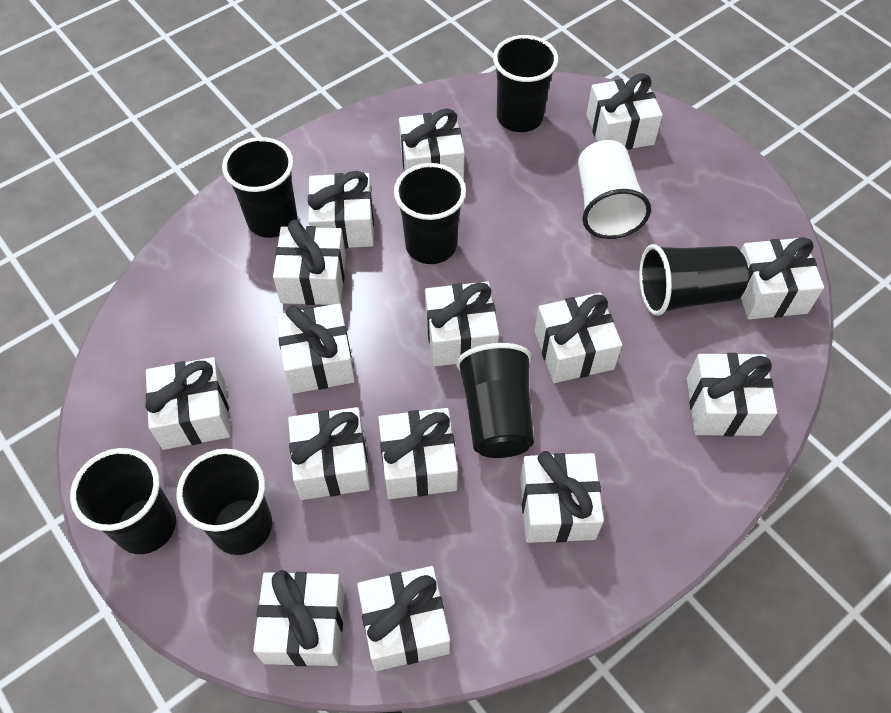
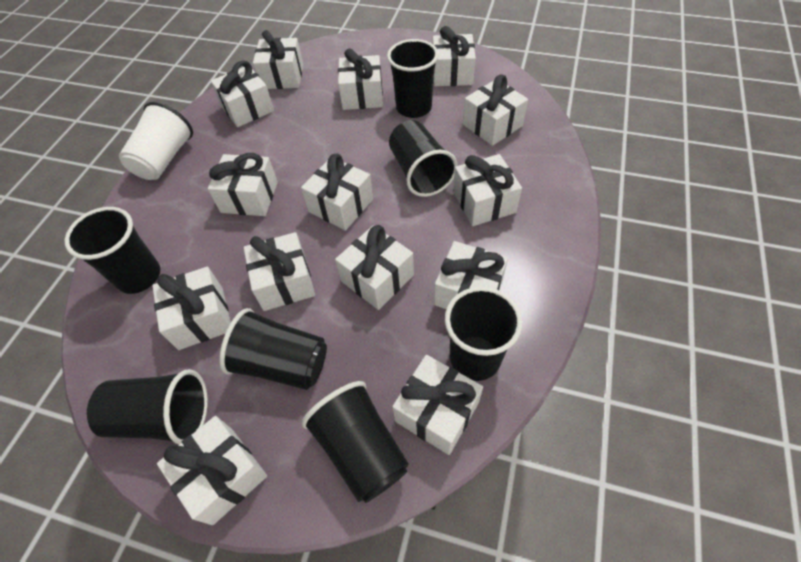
white gift: [145,357,230,450] [253,570,345,666] [273,220,346,305] [276,304,355,394] [288,407,370,500] [308,171,374,249] [357,566,450,671] [378,408,458,499] [399,108,465,181] [425,281,499,366] [520,451,604,543] [535,293,622,383] [586,73,663,150] [687,353,777,436] [741,237,824,319] = 15 -> [152,267,231,350] [157,416,267,525] [208,153,278,216] [211,60,274,127] [244,232,315,311] [253,30,303,89] [301,153,373,231] [335,225,414,310] [338,48,383,110] [392,355,483,455] [433,26,476,86] [434,241,508,309] [453,154,522,226] [463,74,528,146] = 14

